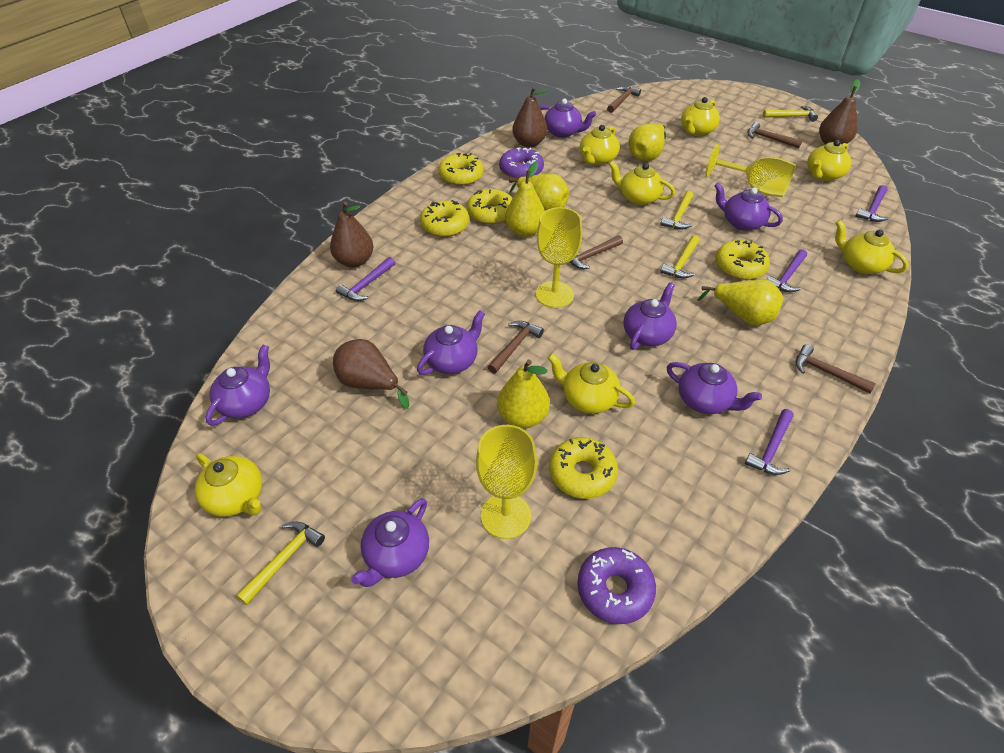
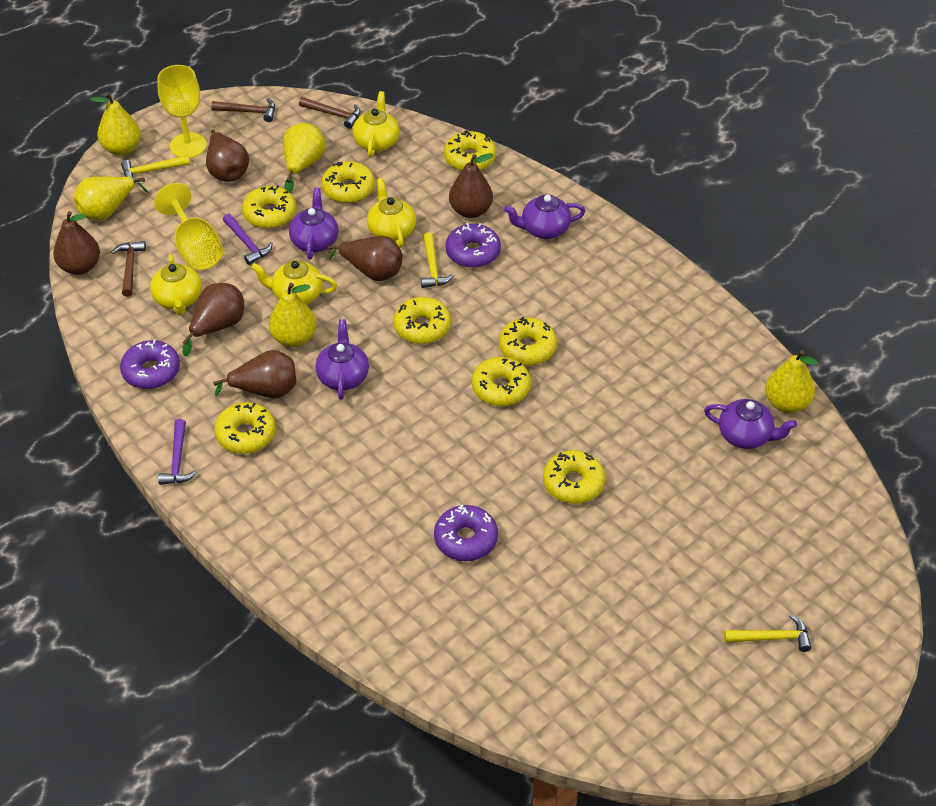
brown hammer: [488,321,544,374] [570,235,623,269] [607,86,641,113] [748,122,802,148] [796,344,876,393] = 5 -> [111,241,146,297] [211,98,275,122] [299,97,361,129] = 3
brown pear: [330,202,374,268] [333,339,409,409] [512,87,548,147] [819,79,860,145] = 4 -> [53,211,100,275] [182,283,244,356] [206,129,249,182] [213,350,296,398] [328,236,403,281] [449,153,493,218] = 6
purple donut: [499,148,544,179] [577,547,656,624] = 2 -> [120,339,180,389] [434,505,498,561] [445,223,501,268] = 3
purple hammer: [336,257,395,301] [745,409,794,475] [766,249,807,292] [855,185,889,222] = 4 -> [158,419,197,485] [223,214,272,265] = 2
purple teapot: [206,345,270,426] [351,498,429,587] [417,311,485,375] [540,98,596,138] [623,282,677,350] [667,362,762,414] [714,182,783,231] = 7 -> [289,187,338,260] [315,319,369,400] [504,195,586,239] [704,399,797,449] = 4
yellow donut: [420,200,469,237] [439,153,484,186] [467,189,513,224] [549,437,618,499] [715,240,770,280] = 5 -> [214,402,276,454] [242,185,297,228] [321,161,375,203] [393,297,451,344] [444,130,496,171] [472,357,531,406] [499,317,557,365] [543,450,606,504] = 8
yellow goblet: [476,425,537,539] [536,207,582,308] [706,144,796,197] = 3 -> [154,183,223,270] [158,65,207,158] = 2
yellow hammer: [236,521,325,605] [660,191,694,229] [660,235,700,279] [763,106,818,122] = 4 -> [121,155,190,183] [421,233,454,288] [724,614,812,652] = 3
yellow teapot: [195,453,263,517] [548,353,635,414] [580,125,620,165] [609,161,675,205] [681,97,720,136] [807,140,851,181] [835,220,909,274] = 7 -> [150,254,202,315] [251,260,337,304] [353,91,399,157] [367,178,416,248] = 4

